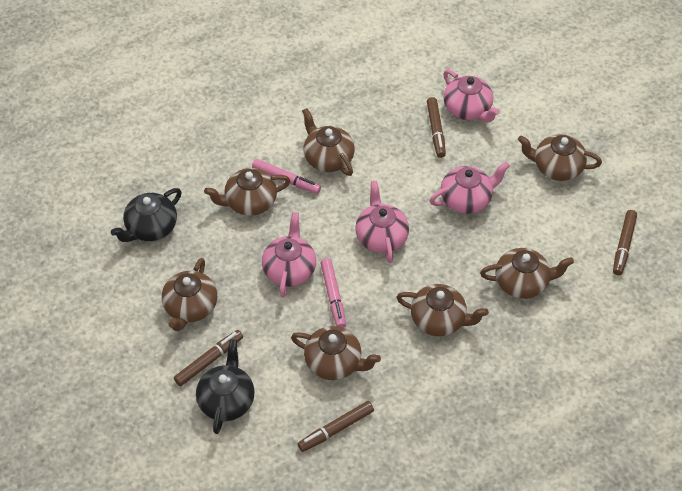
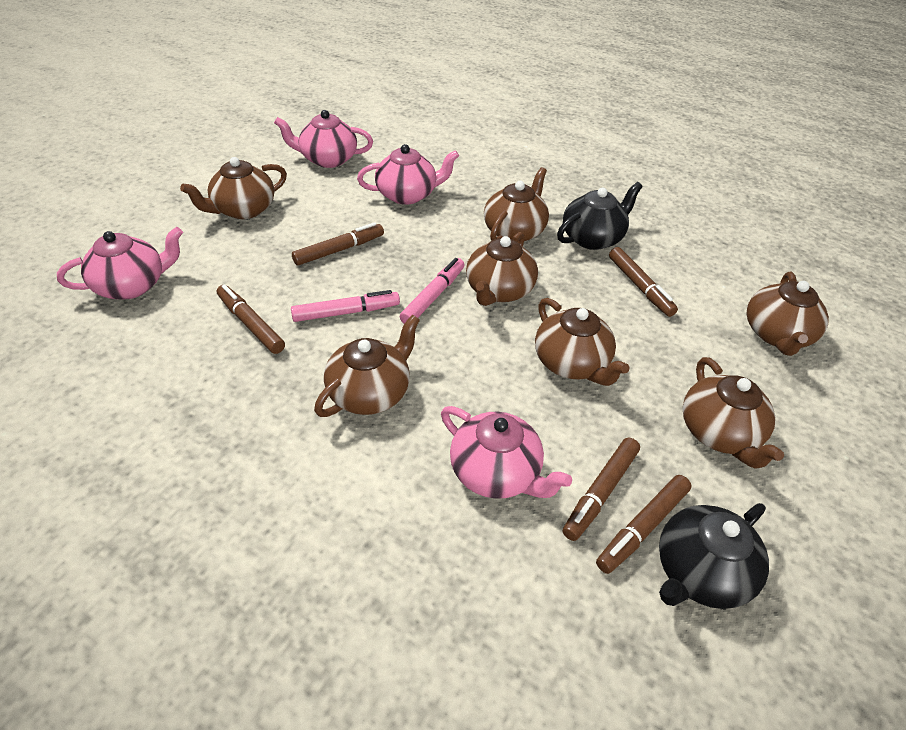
brown marker: [174,330,243,386] [298,401,374,452] [427,97,446,158] [613,210,637,275] = 4 -> [217,284,285,354] [292,222,384,265] [563,438,640,541] [596,475,691,574] [609,247,678,317] = 5

